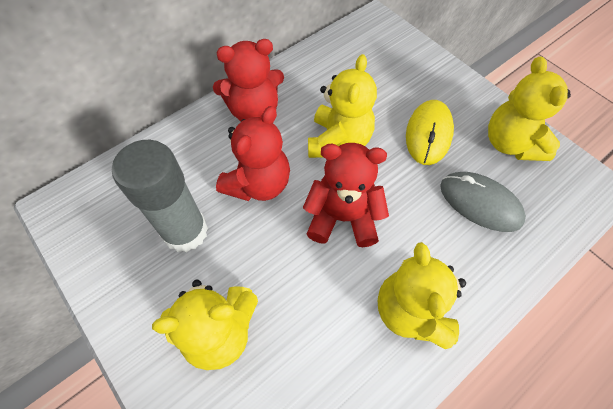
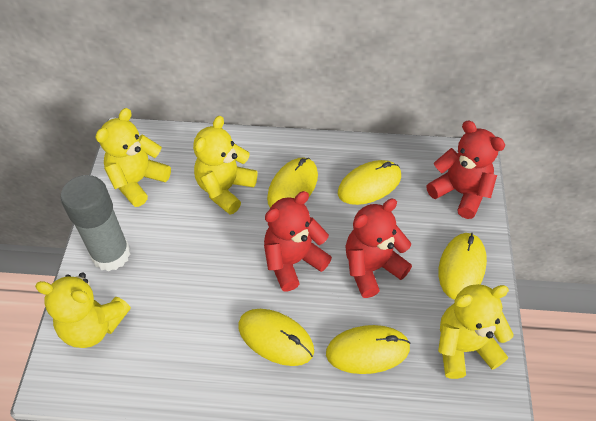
grey mouse: [440,172,526,232] = 1 -> none = 0
yellow mouse: [406,100,454,165] = 1 -> [238,309,314,366] [267,157,318,208] [326,325,411,374] [338,160,401,205] [439,233,487,300] = 5

